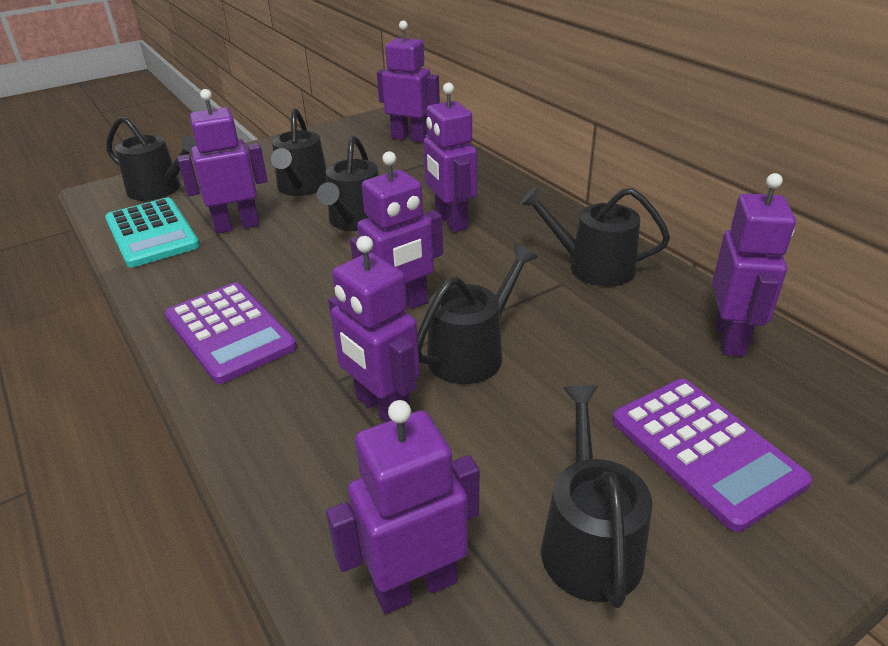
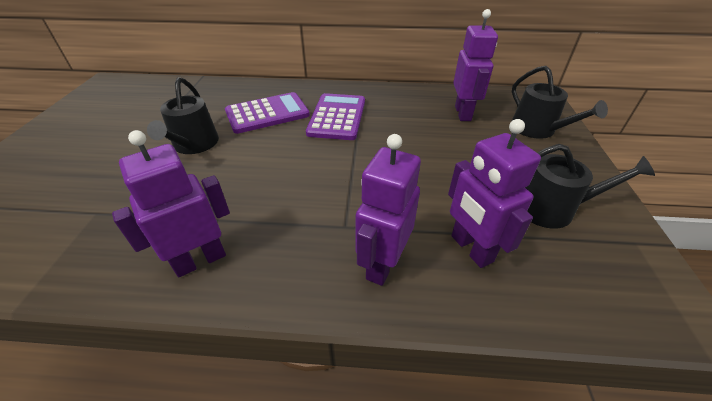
black watering can: [106,116,197,201] [271,108,327,196] [317,136,379,231] [417,244,538,384] [520,187,670,286] [541,385,653,608] = 6 -> [147,77,219,154] [512,66,608,139] [525,144,655,229] = 3
purple robot: [177,89,268,234] [326,400,479,614] [328,236,420,422] [350,151,443,309] [377,21,440,143] [424,83,477,232] [712,173,796,357] = 7 -> [112,130,230,277] [356,134,421,286] [448,119,541,268] [453,9,498,121] = 4
turquoise calculator: [105,198,200,268] = 1 -> none = 0

